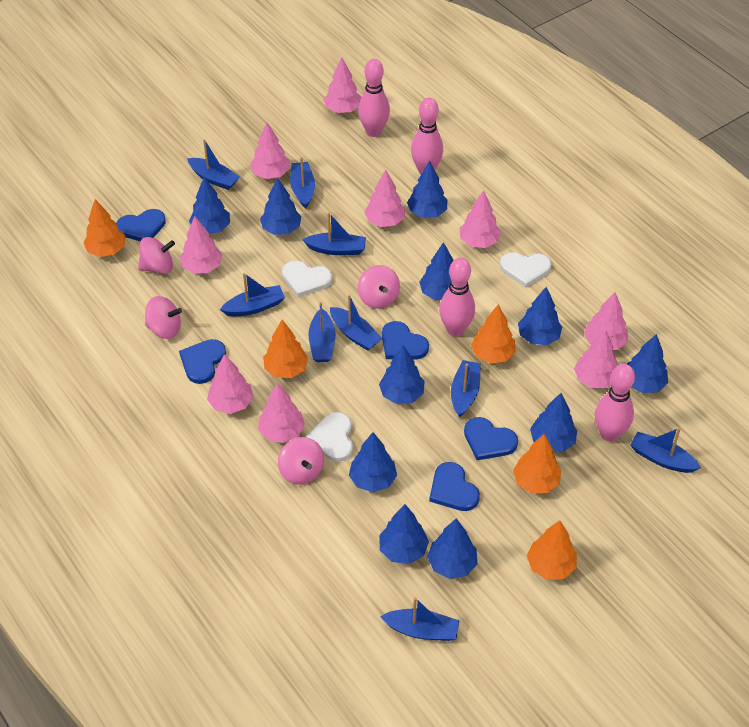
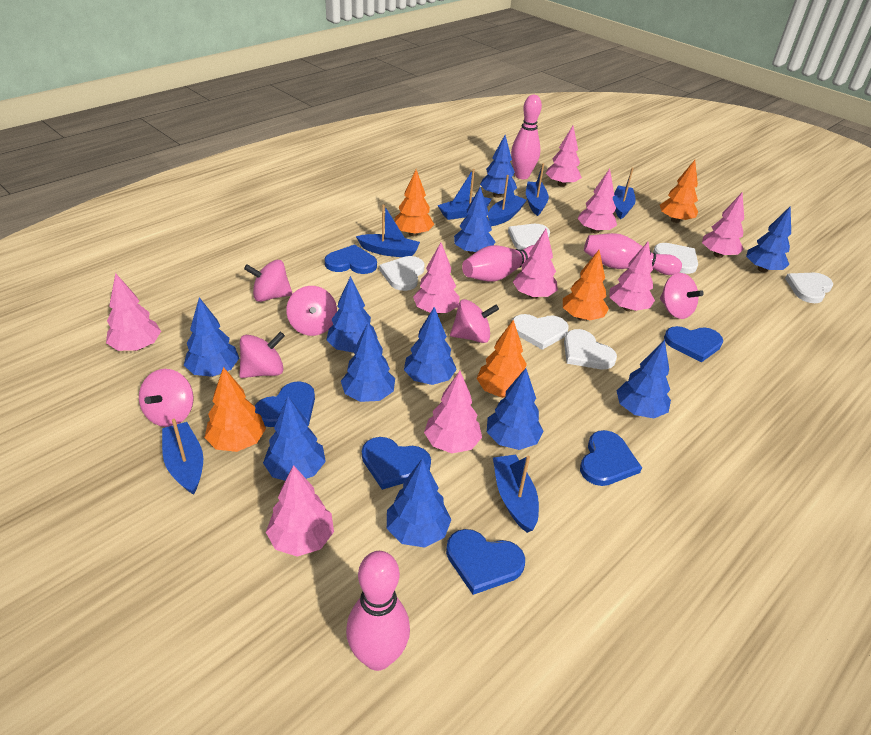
blue boat: [187,139,240,190] [220,273,285,317] [290,157,315,208] [302,212,366,255] [308,302,335,362] [330,295,382,351] [380,597,460,641] [451,360,481,417] [630,428,701,473] = 9 -> [162,419,203,495] [356,204,420,257] [437,169,492,220] [488,175,527,226] [493,455,539,533] [526,163,549,216] [613,168,636,219] = 7
blue heart: [116,209,166,242] [179,339,226,384] [382,321,429,360] [429,462,480,511] [464,417,518,460] = 5 -> [254,381,315,427] [325,244,377,274] [362,437,431,490] [446,529,525,595] [580,430,642,486] [664,326,723,362] = 6
pink spinning top: [138,237,175,274] [145,296,182,339] [278,437,324,485] [358,265,400,309] = 4 -> [139,369,194,427] [239,332,285,378] [244,260,293,302] [286,286,337,336] [450,299,499,343] [660,273,704,319] = 6
white heart: [282,261,332,297] [306,412,353,462] [500,252,551,287] = 3 -> [379,256,425,291] [508,224,550,250] [512,314,569,350] [564,329,617,369] [653,243,698,274] [785,273,833,303] = 6

